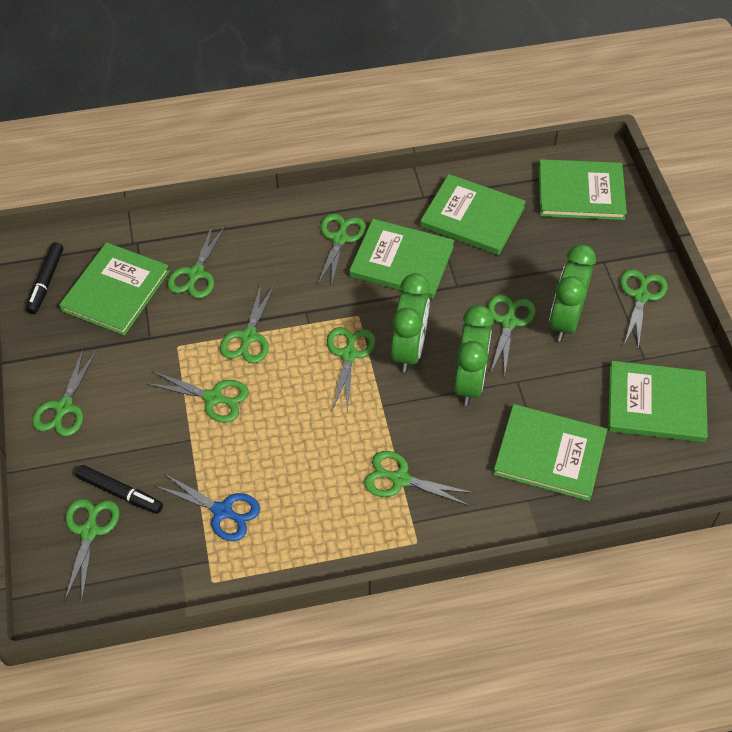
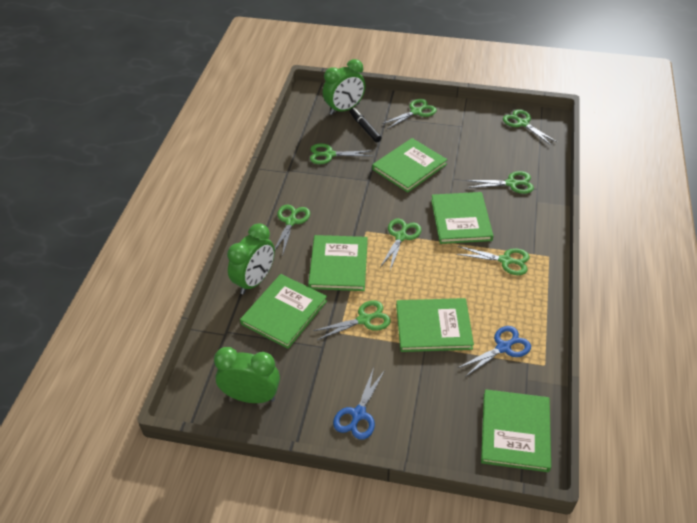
black marker: [26,242,63,314] [76,465,163,514] = 2 -> [350,108,381,142] = 1
blue scissors: [155,473,260,541] = 1 -> [333,367,385,440] [458,326,531,377] = 2
green scissors: [32,349,96,436] [65,499,120,600] [146,371,248,423] [167,224,225,298] [220,284,275,363] [317,213,366,288] [327,327,375,413] [364,451,474,506] [488,294,536,377] [620,269,667,349] = 10 -> [275,205,310,254] [310,143,373,164] [313,301,391,340] [380,219,422,270] [382,99,437,129] [456,246,530,275] [466,171,534,194] [503,109,557,145] = 8

